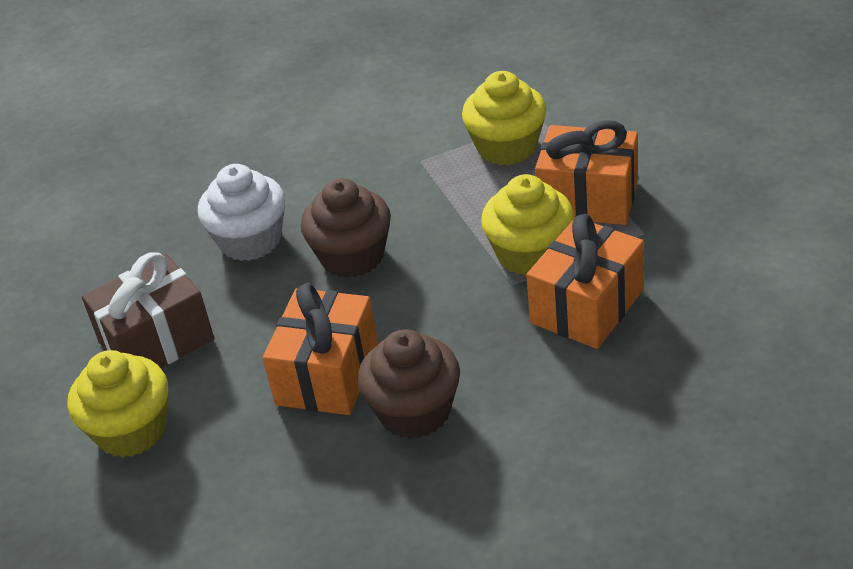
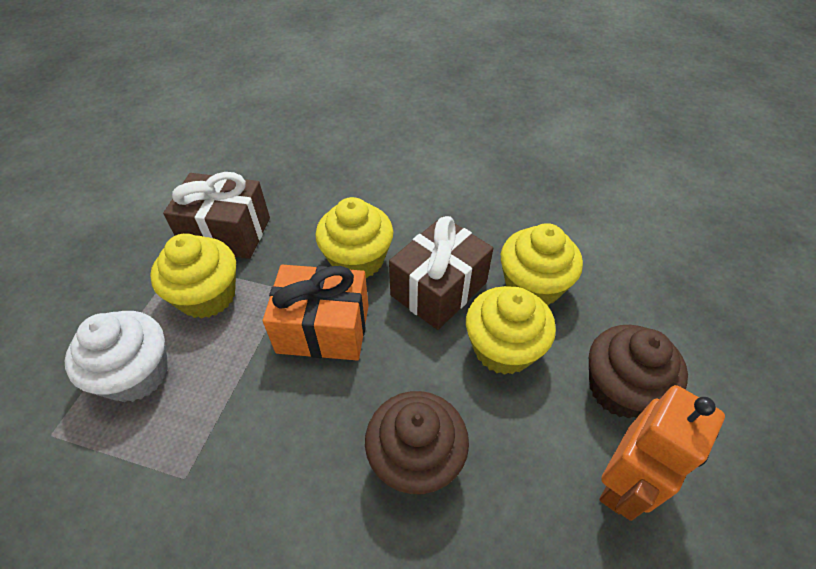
brown gift: [82,252,214,368] = 1 -> [163,172,270,259] [389,216,493,330] = 2
orange gift: [263,283,379,415] [526,214,644,349] [535,120,638,225] = 3 -> [263,265,369,360] = 1
orange robot: none = 0 -> [599,385,725,521] = 1
yellow cupcake: [67,350,168,458] [462,71,546,166] [481,174,574,276] = 3 -> [150,233,236,319] [315,197,393,278] [466,286,556,375] [501,223,583,306] = 4

